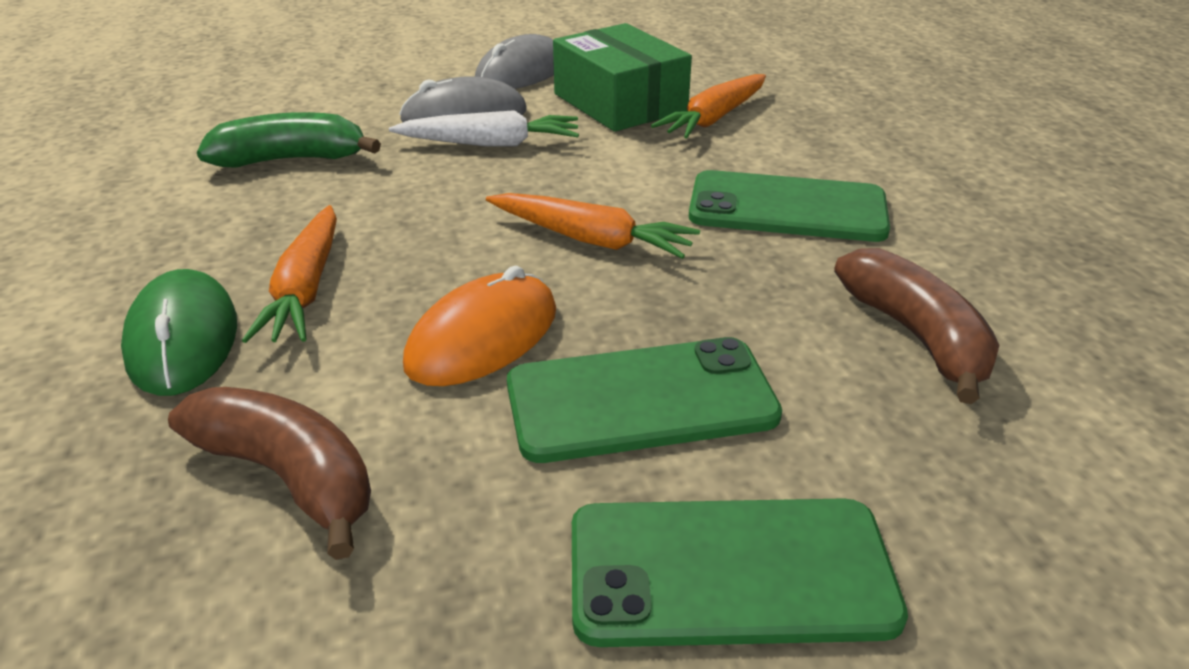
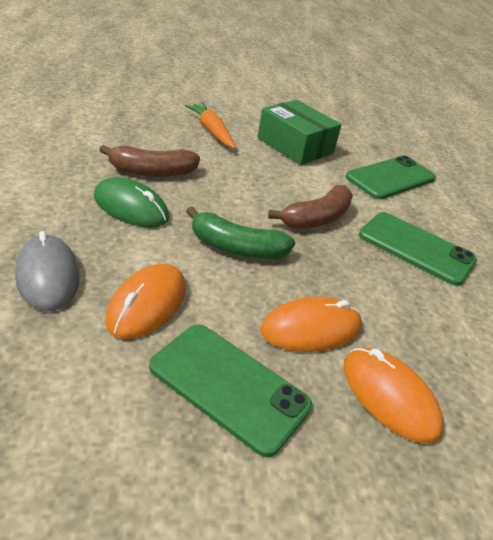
grey mouse: [399,77,527,122] [475,34,554,89] = 2 -> [15,231,80,311] = 1
orange carrot: [242,205,337,343] [486,193,700,259] [651,74,766,139] = 3 -> [185,103,236,149] = 1
orange mouse: [403,266,556,386] = 1 -> [106,264,186,339] [260,296,362,352] [343,348,444,444] = 3
white carrot: [389,110,579,147] = 1 -> none = 0

